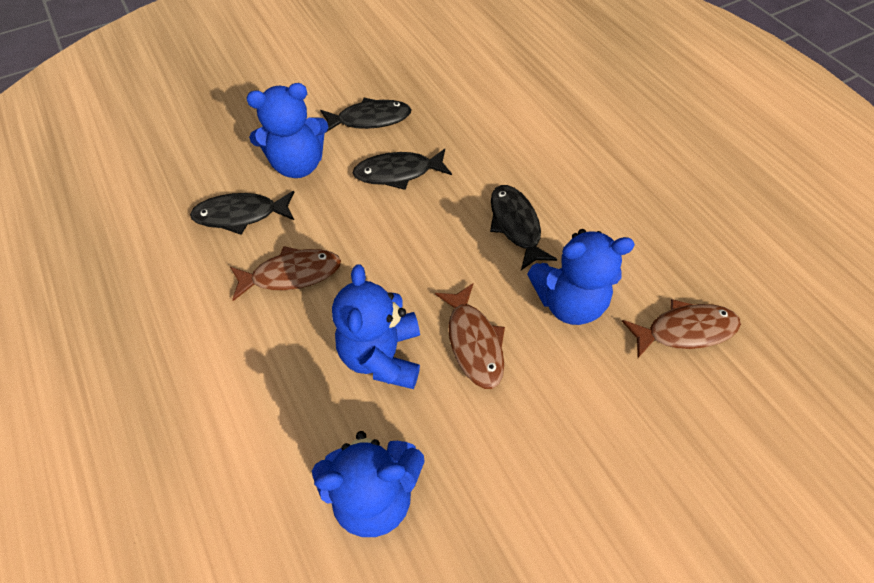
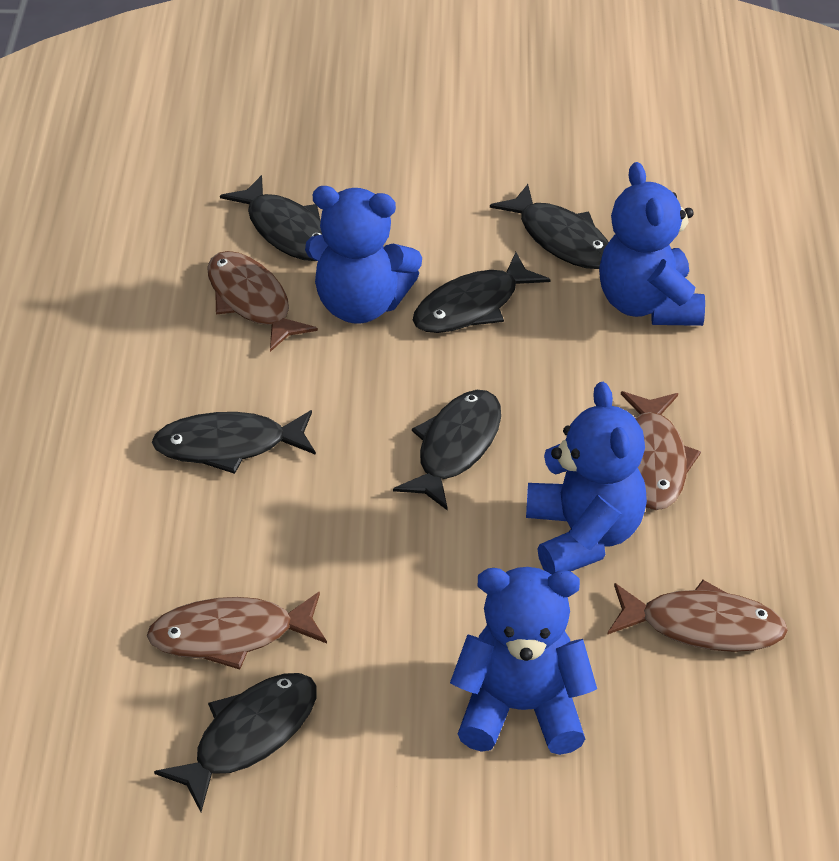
black fish: [190,191,294,235] [320,98,412,132] [353,149,452,190] [490,185,557,270] = 4 -> [152,410,316,474] [154,673,317,812] [220,175,322,261] [393,390,501,511] [413,252,551,333] [490,184,609,269] = 6
brown fish: [230,246,341,301] [435,284,505,389] [622,299,741,358] = 3 -> [147,592,327,670] [207,251,318,352] [608,580,788,652] [621,391,701,510] = 4

